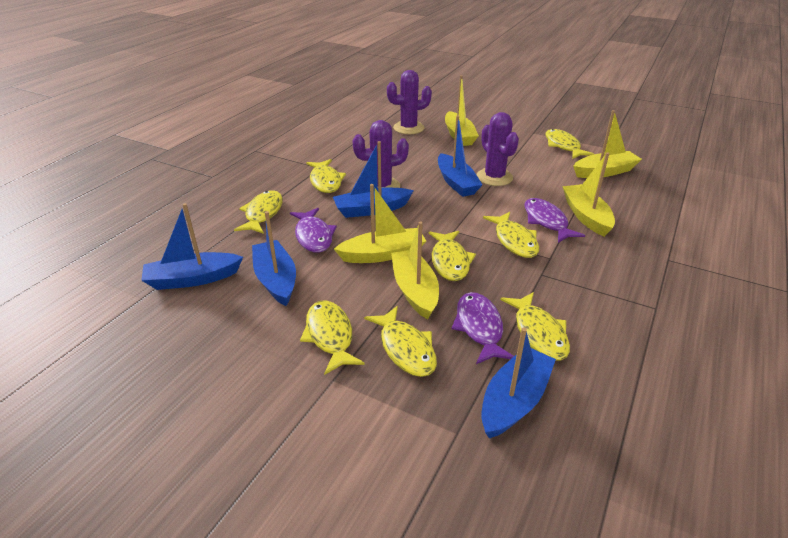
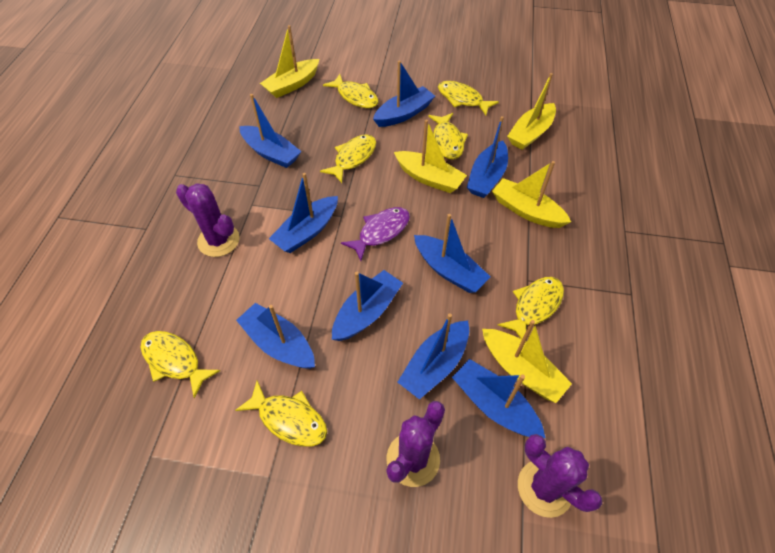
blue boat: [141,203,243,290] [252,211,296,306] [333,141,414,218] [438,115,483,197] [481,327,556,438] = 5 -> [236,303,315,369] [239,94,302,168] [269,173,338,253] [332,270,403,341] [373,60,435,127] [398,313,469,400] [414,214,490,293] [452,359,545,438] [467,116,508,198] = 9
purple fish: [290,208,337,253] [451,292,514,364] [524,198,585,243] = 3 -> [341,207,410,261] = 1
yellow fish: [234,190,283,234] [300,301,365,375] [306,159,346,193] [364,306,437,377] [428,231,476,281] [483,212,539,258] [500,292,570,361] [546,129,594,159] = 8 -> [140,331,220,398] [235,380,327,447] [320,134,376,183] [323,74,378,108] [428,113,468,160] [438,81,499,115] [498,277,564,339] = 7

